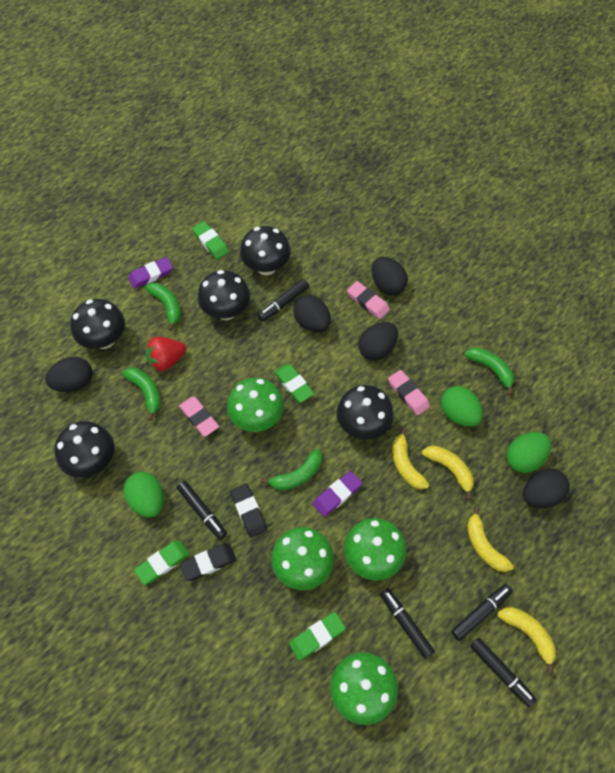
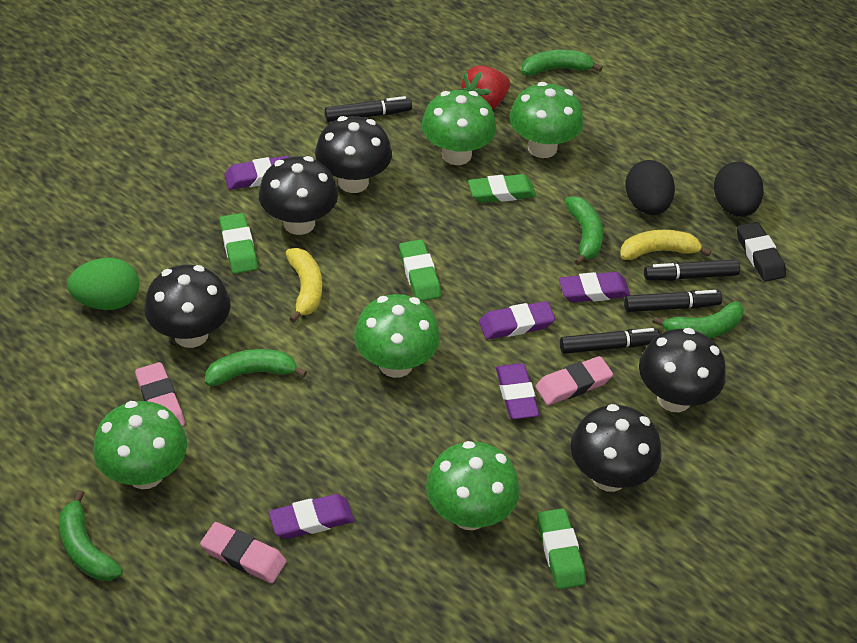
black egg: [45,357,93,392] [293,295,331,332] [358,322,398,361] [372,257,408,295] [523,468,570,508] = 5 -> [625,160,675,215] [714,162,764,217] = 2
black eraser: [180,544,236,581] [230,484,267,538] = 2 -> [737,222,786,282] = 1
black marker: [177,481,227,540] [258,279,309,322] [380,588,435,659] [451,584,513,641] [470,638,537,707] = 5 -> [325,96,412,122] [560,328,660,354] [624,290,722,312] [644,259,740,281] = 4
green banana: [122,368,161,421] [145,283,181,331] [261,449,322,491] [464,347,514,395] = 4 -> [59,490,123,581] [205,349,307,386] [522,50,603,76] [565,196,603,266] [652,302,744,338] = 5
green egg: [123,472,164,518] [441,386,483,427] [506,432,551,473] = 3 -> [67,258,139,310] = 1
green mushroom: [227,378,284,432] [271,527,334,590] [330,652,398,725] [344,518,406,580] = 4 -> [93,401,187,489] [354,294,440,378] [422,90,497,165] [426,441,520,530] [509,82,584,158] = 5
purple eraser: [128,257,173,289] [313,471,362,517] = 2 -> [224,156,289,190] [269,494,354,539] [479,301,555,339] [496,363,539,419] [559,272,630,303] = 5
yellow banana: [392,428,429,490] [422,446,474,500] [467,506,514,572] [497,607,556,673] = 4 -> [286,248,322,323] [620,230,711,260] = 2

